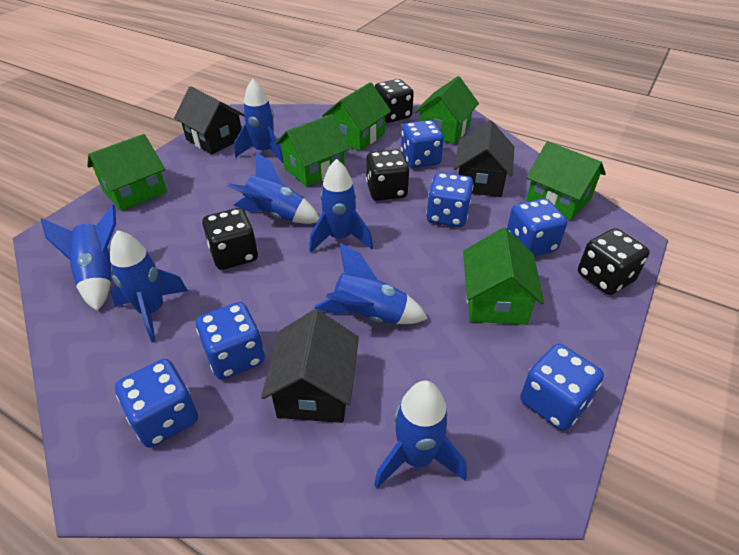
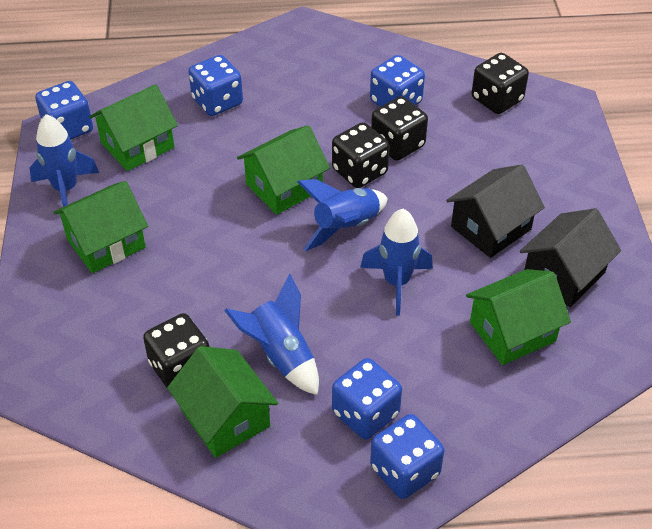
black house: [174,86,245,155] [261,309,359,423] [454,120,514,197] = 3 -> [446,164,545,258] [520,208,621,307] = 2
blue dice: [115,359,198,448] [196,302,265,380] [401,120,444,168] [426,172,473,227] [507,198,567,256] [520,344,604,431] = 6 -> [35,81,93,140] [188,55,243,116] [332,358,402,440] [370,55,425,107] [370,414,444,499] = 5
blue rocket: [41,204,116,311] [110,230,188,342] [228,151,319,224] [234,79,283,163] [309,159,373,252] [314,243,428,324] [374,381,467,489] = 7 -> [29,114,99,207] [224,273,319,395] [297,179,388,251] [360,209,433,315] = 4
green house: [87,134,167,211] [276,114,350,187] [322,82,391,151] [415,76,479,144] [463,228,544,325] [526,141,606,220] = 6 -> [53,181,148,273] [89,84,178,171] [167,346,278,458] [237,125,330,215] [466,269,571,365] = 5

